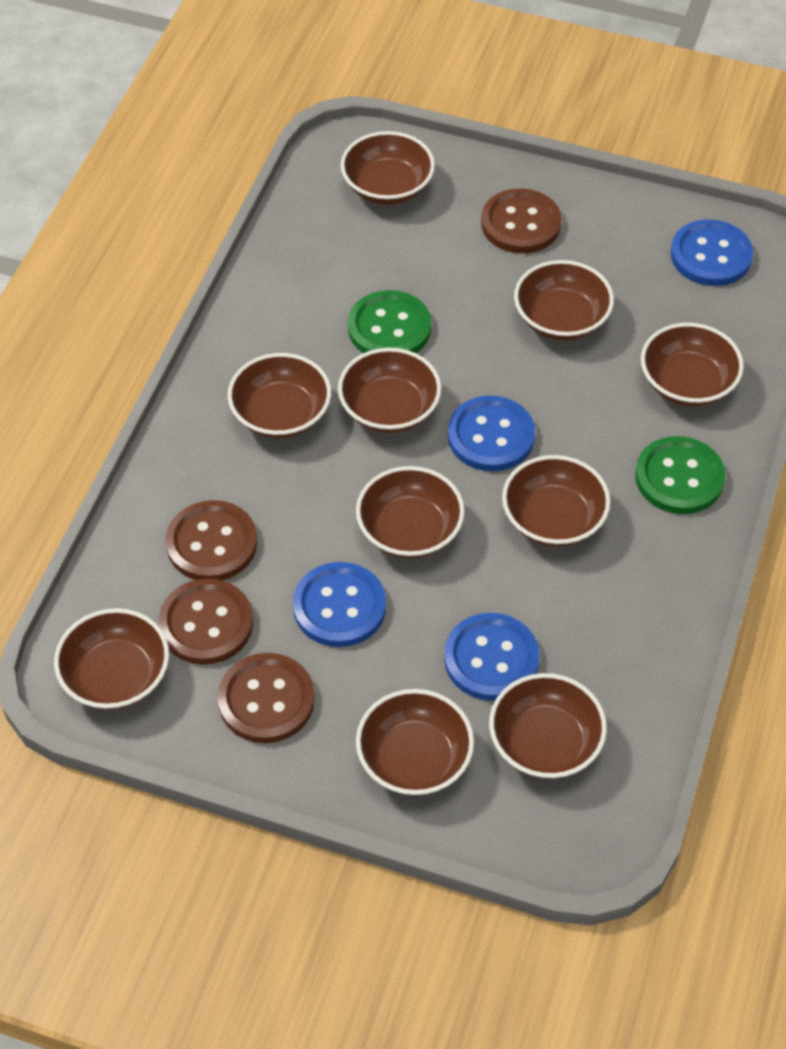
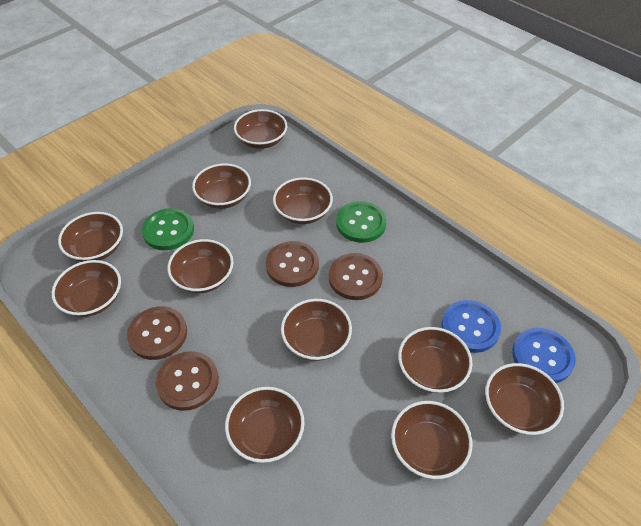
blue button: [293,562,386,647] [444,613,540,701] [448,396,535,471] [671,219,753,286] = 4 -> [441,300,501,353] [512,328,576,383] = 2
brown bowl: [54,608,169,710] [228,353,331,438] [338,348,441,433] [341,131,435,205] [356,466,465,559] [356,689,474,796] [489,673,607,779] [502,455,611,547] [514,260,614,341] [641,323,744,407] = 10 -> [52,260,121,317] [58,212,123,262] [167,239,233,293] [192,163,251,209] [225,387,305,463] [234,109,287,149] [273,178,333,224] [281,299,352,361] [391,401,472,479] [398,327,472,393] [485,363,564,435] = 11

